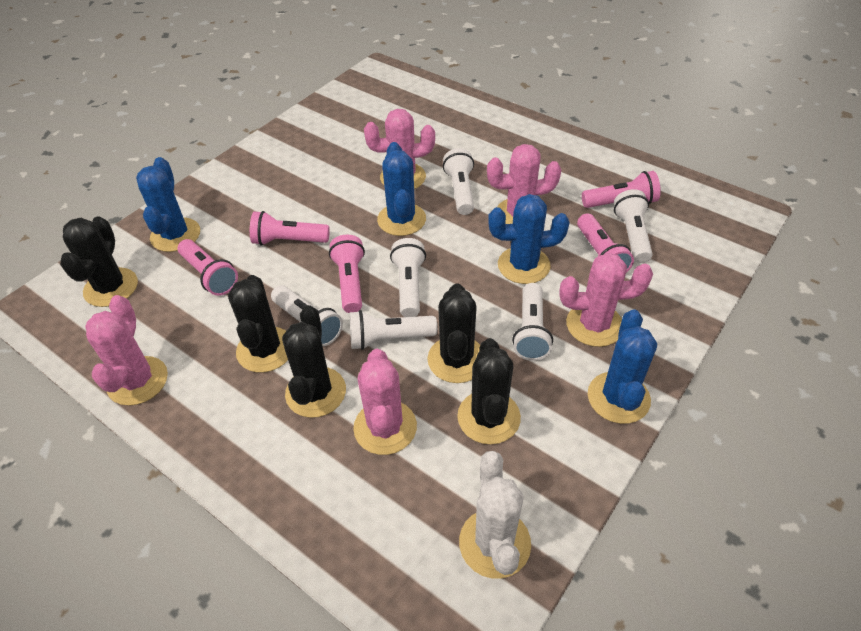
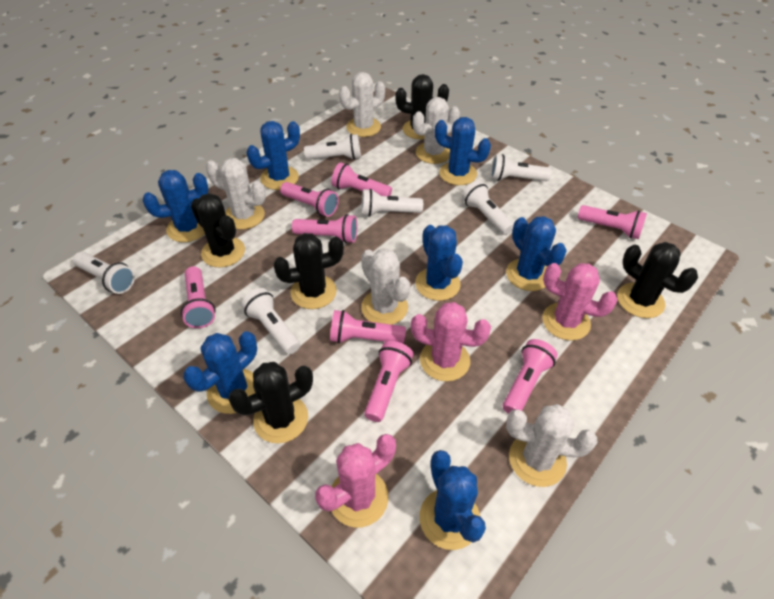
blue cactus: [136,157,200,252] [377,142,426,236] [488,194,570,284] [588,309,657,424] = 4 -> [143,170,208,242] [183,331,257,414] [246,121,300,190] [415,225,463,301] [419,450,486,550] [435,117,491,185] [506,216,567,291] = 7
pink cactus: [85,295,168,406] [353,349,417,455] [364,109,435,189] [487,144,561,224] [559,253,653,347] = 5 -> [315,434,396,527] [411,302,491,382] [542,263,618,341] = 3
pink flashlight: [178,239,238,296] [250,211,330,246] [329,235,365,313] [577,213,634,273] [582,171,661,208] = 5 -> [181,266,216,328] [280,182,339,217] [292,214,357,244] [330,310,406,344] [331,162,392,196] [364,341,413,422] [503,339,557,414] [578,205,647,239] = 8
white cactus: [459,451,531,579] = 1 -> [206,158,266,229] [339,72,385,137] [361,249,410,325] [413,97,460,164] [506,404,597,487] = 5

